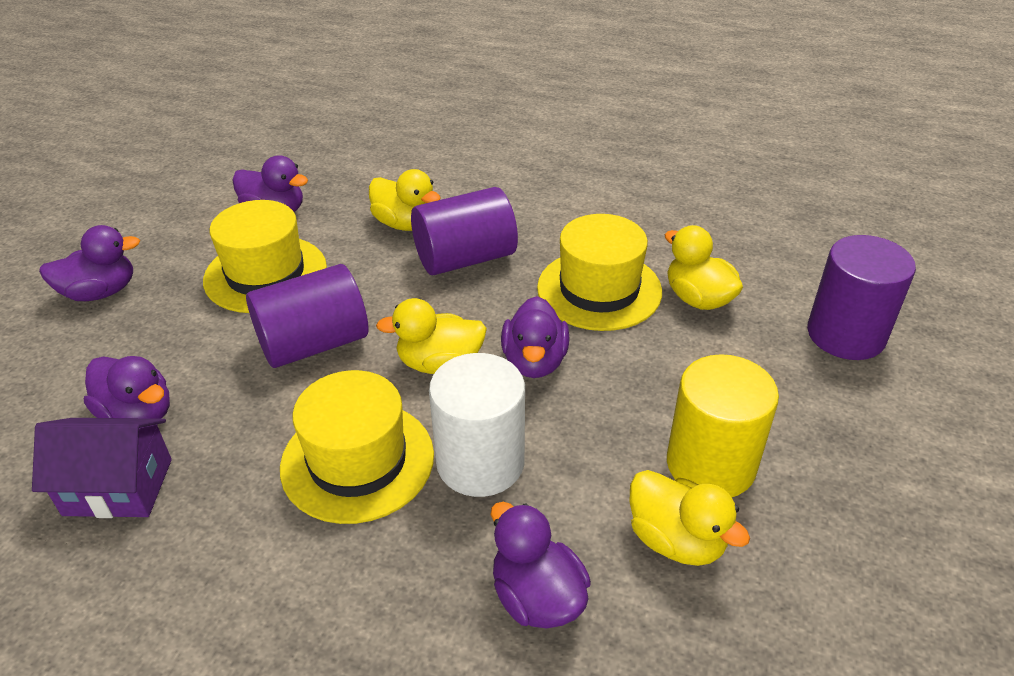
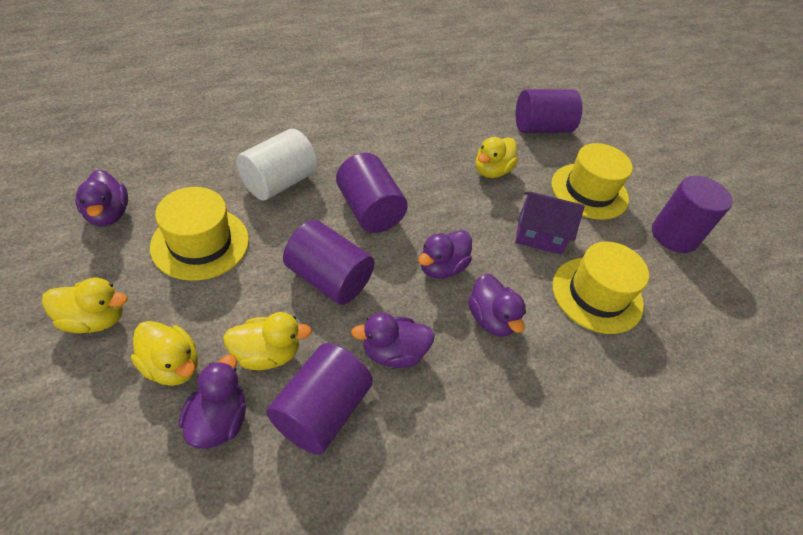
purple cylinder: [246,264,369,368] [411,187,518,275] [807,235,916,360] = 3 -> [267,343,373,455] [283,220,374,305] [336,153,408,233] [516,89,582,133] [652,176,733,253] = 5
yellow cylinder: [667,354,779,498] = 1 -> none = 0

